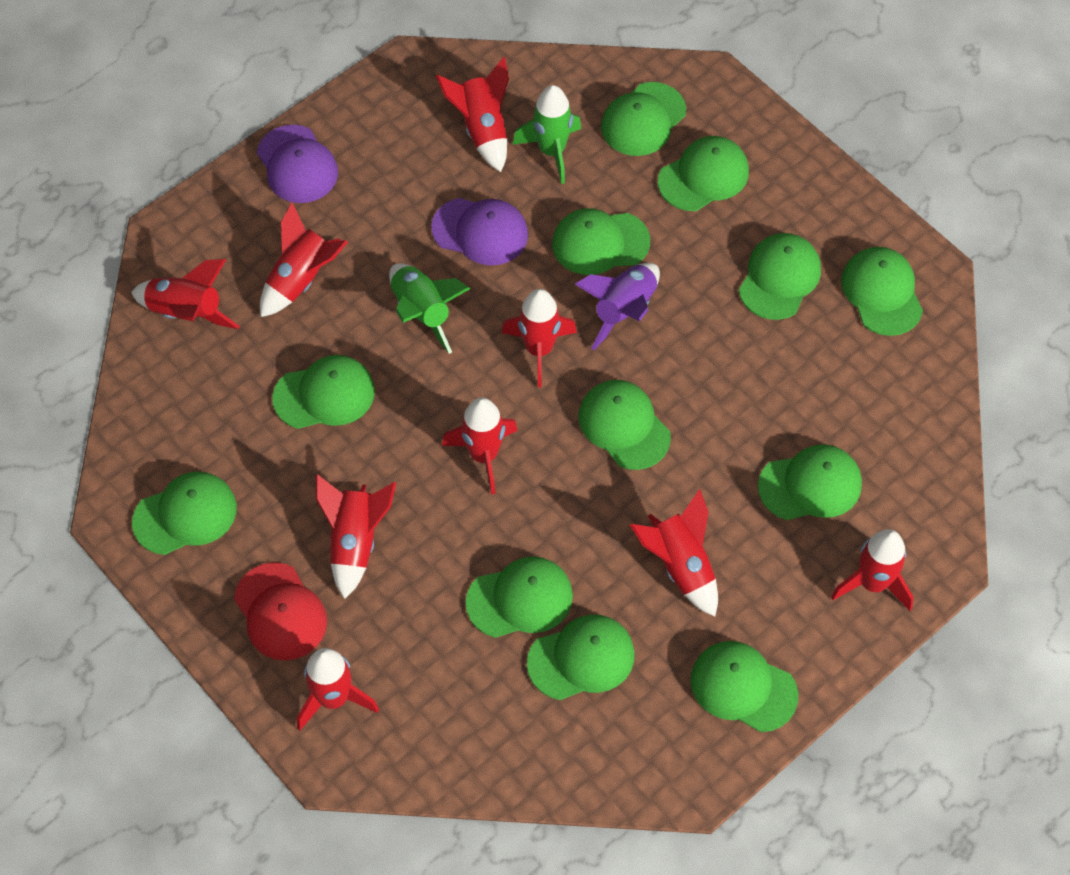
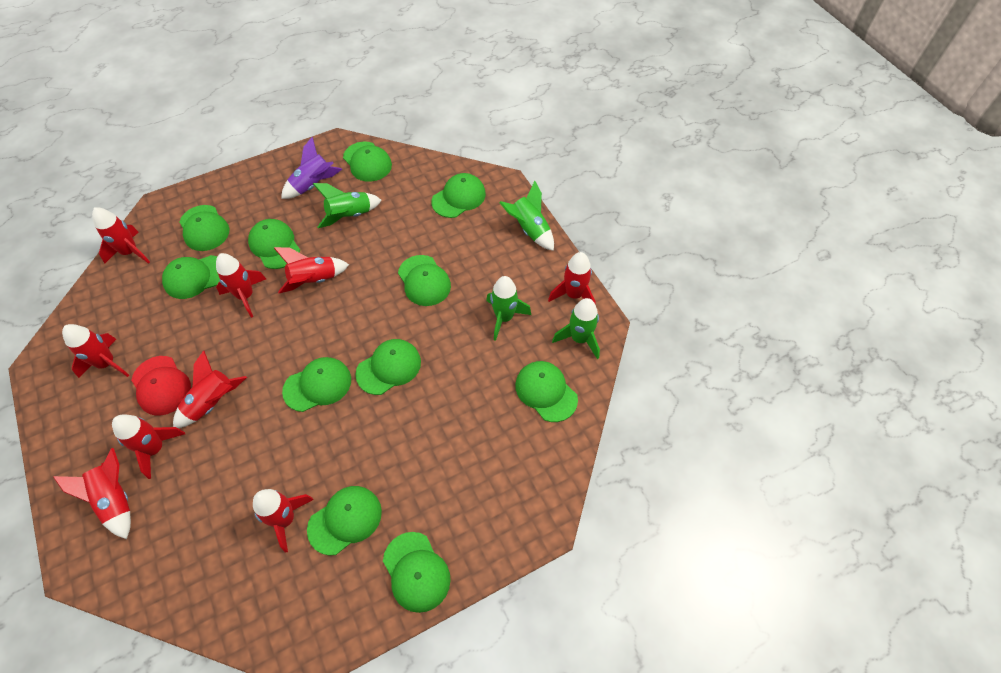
green cap: [132,472,237,555] [272,355,375,429] [466,556,573,638] [527,615,635,700] [552,208,650,275] [579,380,671,470] [601,82,686,156] [658,136,749,211] [690,641,798,732] [739,233,821,320] [758,444,862,520] [841,247,923,336] = 12 -> [162,255,220,299] [179,205,229,251] [248,219,300,269] [282,357,351,412] [307,486,382,555] [343,142,392,182] [355,339,421,395] [383,532,451,613] [398,255,451,306] [431,173,486,218] [515,361,578,422] = 11
green rocket: [389,263,470,354] [512,85,581,184] = 2 -> [313,183,382,228] [486,276,531,341] [499,181,554,251] [552,298,600,359] = 4
purple cap: [257,125,338,203] [431,198,528,265] = 2 -> none = 0

